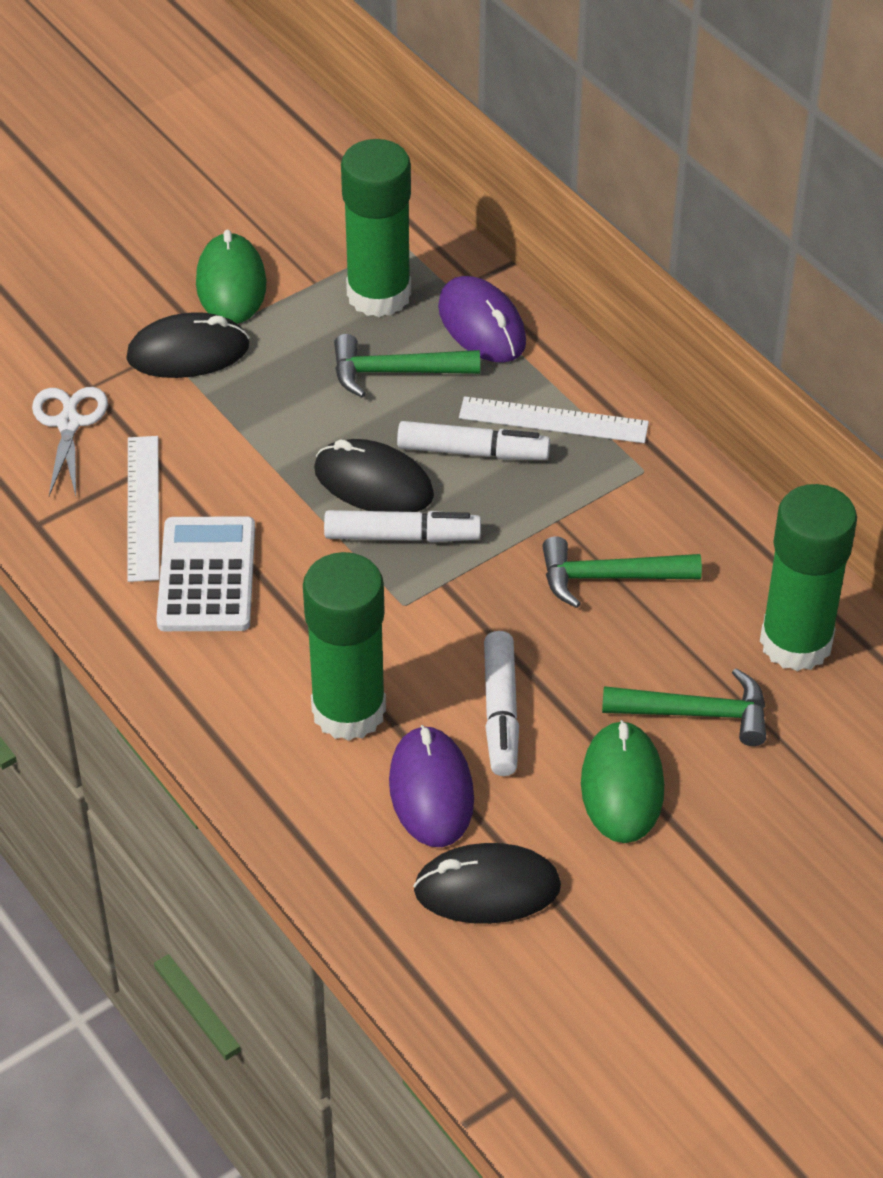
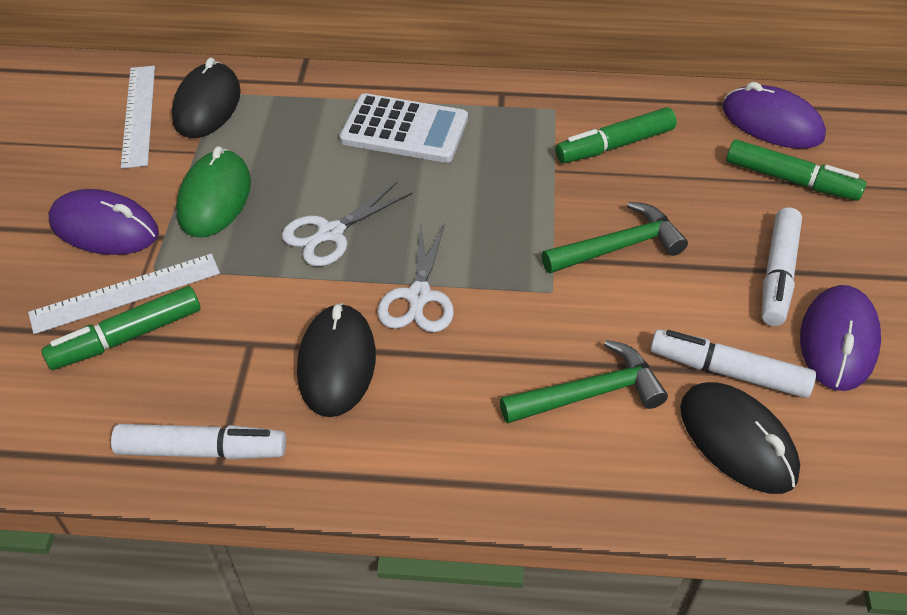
green glue stick: [303,552,386,741] [341,139,411,317] [760,484,857,671] = 3 -> none = 0
green hammer: [334,334,480,398] [542,536,702,608] [602,668,766,746] = 3 -> [500,340,668,424] [542,202,688,273] = 2
green marker: none = 0 -> [41,286,200,370] [555,107,677,163] [726,140,866,201] = 3
green mouse: [196,230,266,324] [581,720,664,843] = 2 -> [176,146,251,237] = 1
purple mouse: [389,725,474,847] [438,276,526,363] = 2 -> [49,189,159,255] [722,82,826,149] [800,285,881,391] = 3
white scissors: [32,387,108,496] = 1 -> [282,182,412,267] [377,224,454,333] = 2

